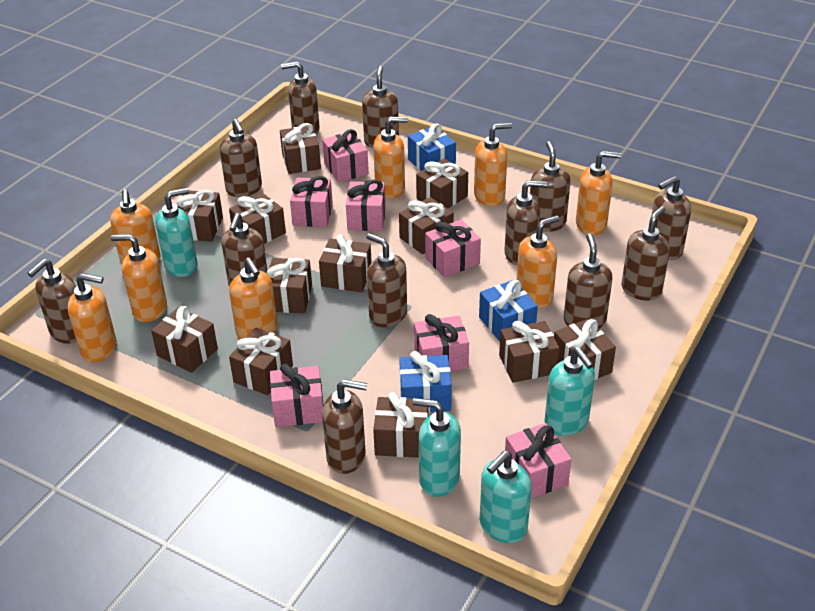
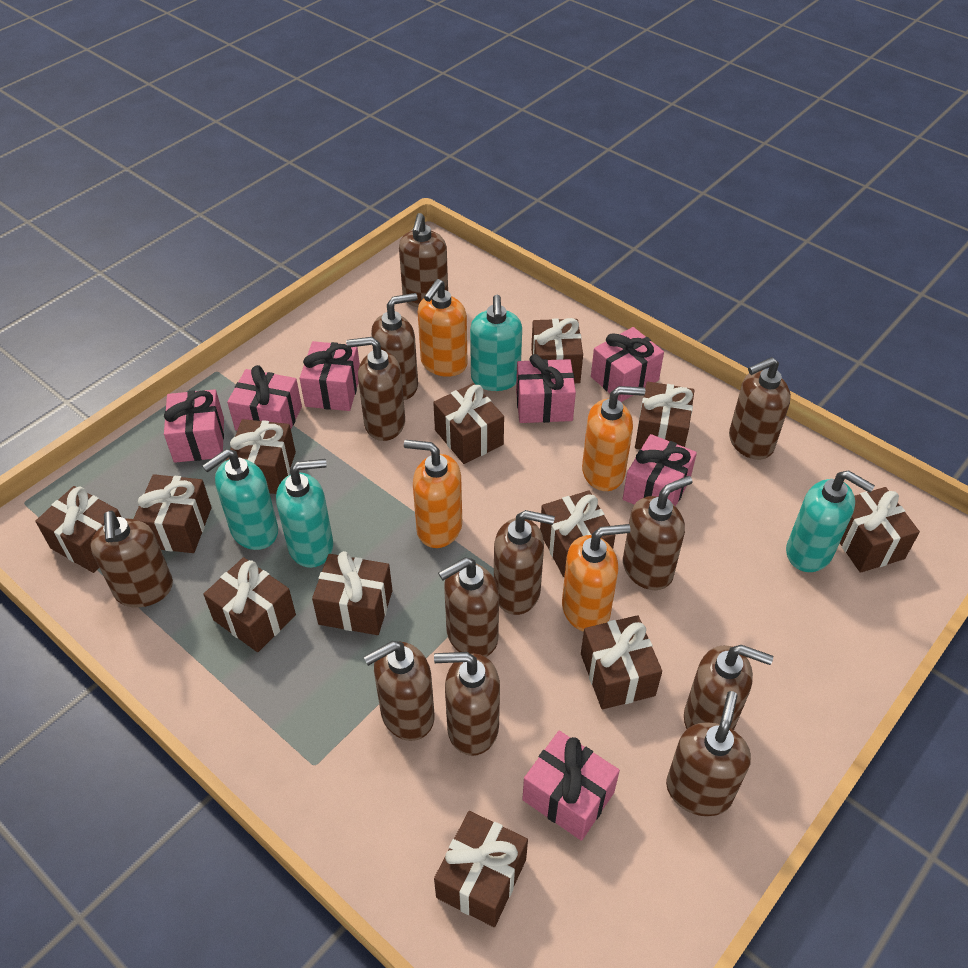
blue gift: [399,351,452,413] [408,123,456,171] [479,280,538,341] = 3 -> none = 0
orange soap dispenser: [67,273,117,363] [110,189,161,264] [111,234,167,322] [229,258,278,339] [373,117,408,199] [474,123,512,206] [517,216,559,308] [576,151,621,235] = 8 -> [404,440,462,548] [418,279,467,377] [562,524,631,632] [582,386,645,491] = 4

